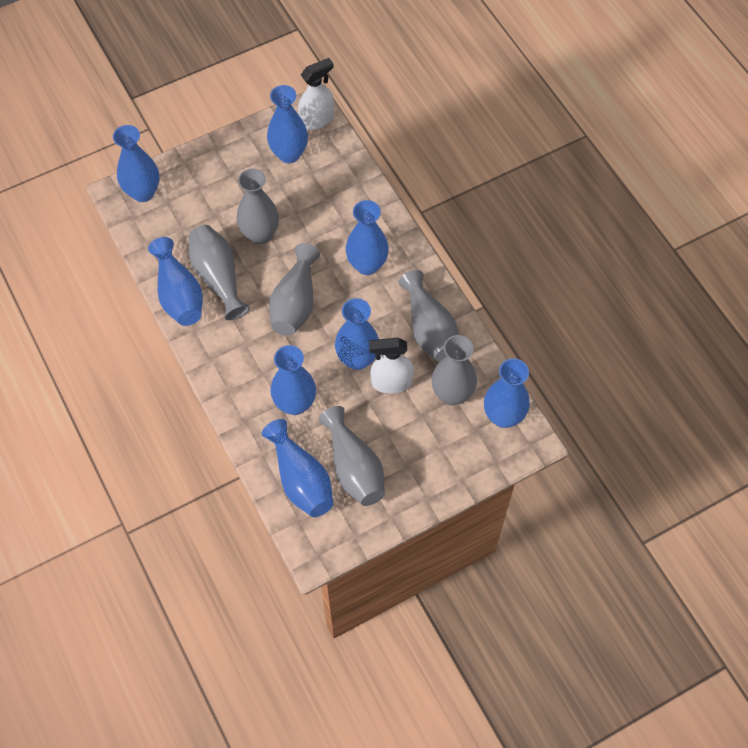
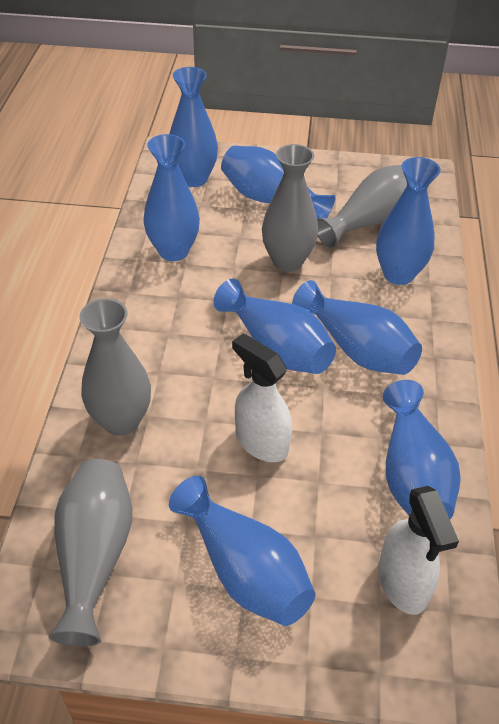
grey vase: [189,225,250,320] [237,168,279,244] [269,243,320,336] [319,406,385,506] [399,270,458,362] [432,335,477,405] = 6 -> [49,459,132,646] [79,298,151,436] [262,144,318,272] [317,165,407,248] = 4

